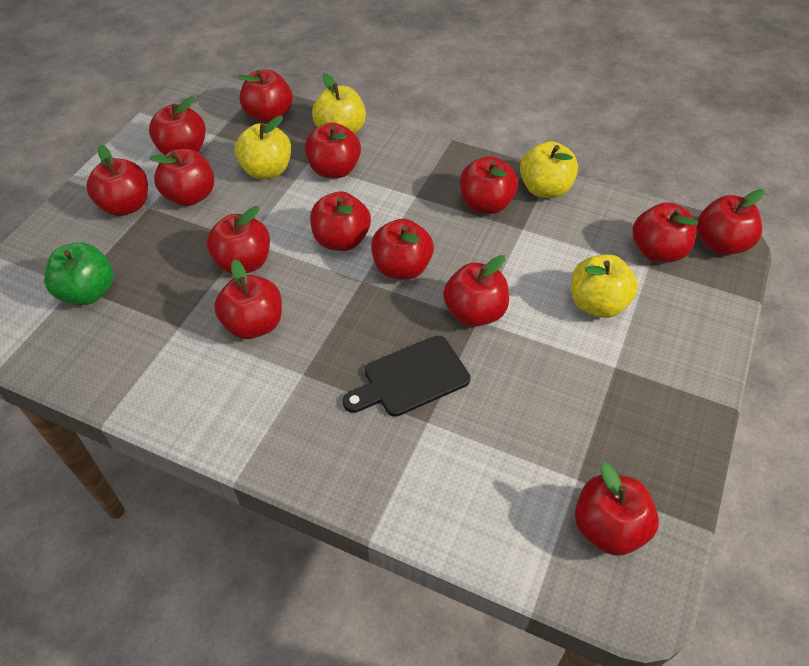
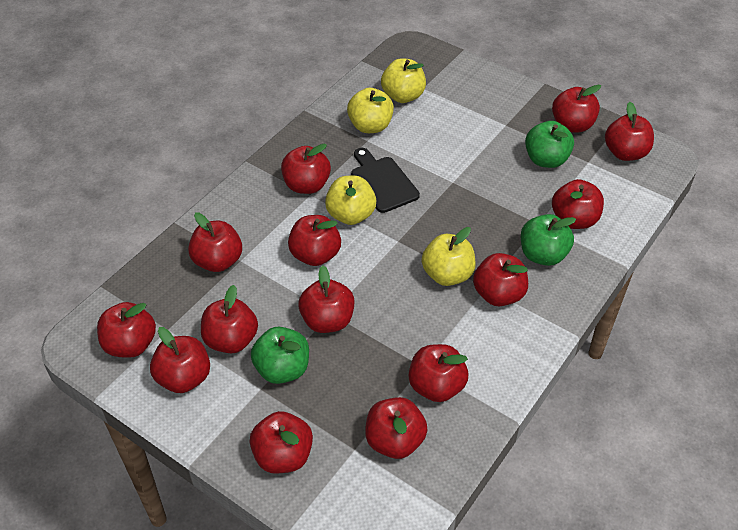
green apple: [44,242,114,305] = 1 -> [251,327,309,384] [521,214,576,266] [525,121,574,168] = 3

